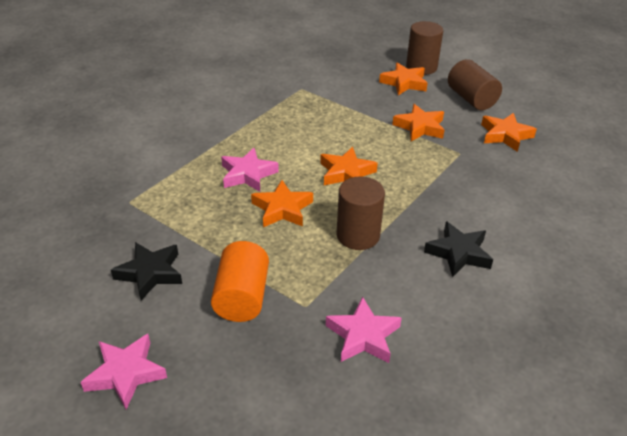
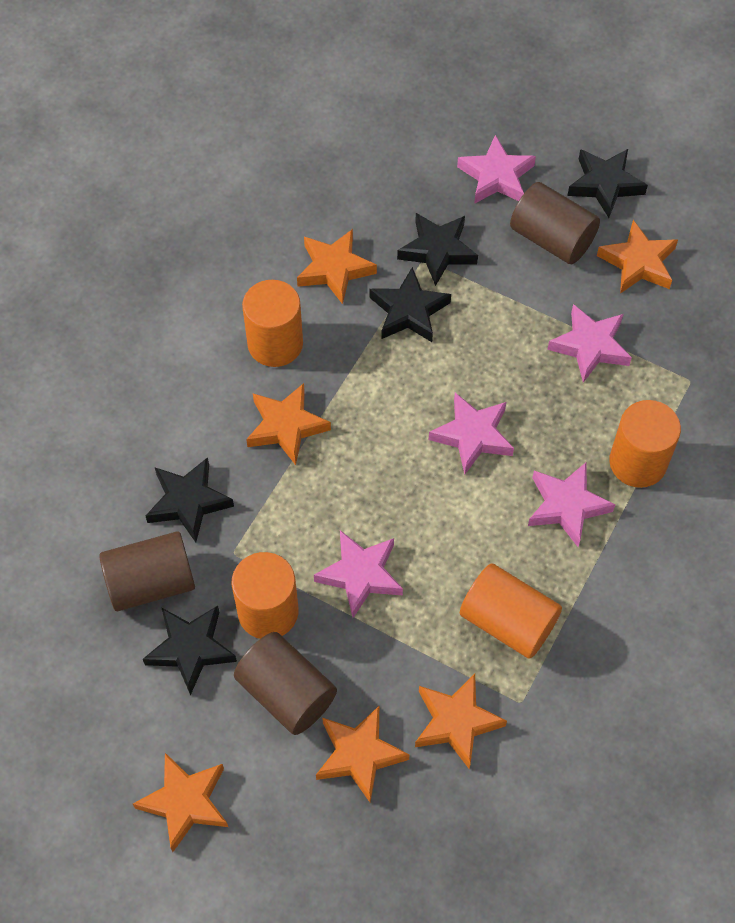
black star: [111,242,182,300] [424,221,493,277] = 2 -> [143,606,237,695] [146,457,234,542] [370,267,451,342] [397,213,478,286] [567,149,648,218] = 5
orange cylinder: [211,241,269,322] = 1 -> [231,552,299,639] [242,280,303,367] [460,564,562,659] [609,400,681,488] = 4
orange star: [251,180,313,227] [320,147,378,185] [379,63,428,95] [392,104,444,141] [481,113,537,152] = 5 -> [133,753,228,852] [246,383,331,465] [297,229,377,304] [316,706,410,802] [415,674,507,769] [597,220,678,293] = 6
pink star: [80,334,167,409] [221,148,279,192] [326,296,401,363] = 3 -> [314,530,403,618] [429,393,514,474] [457,135,536,204] [528,463,616,547] [547,304,632,383] = 5

